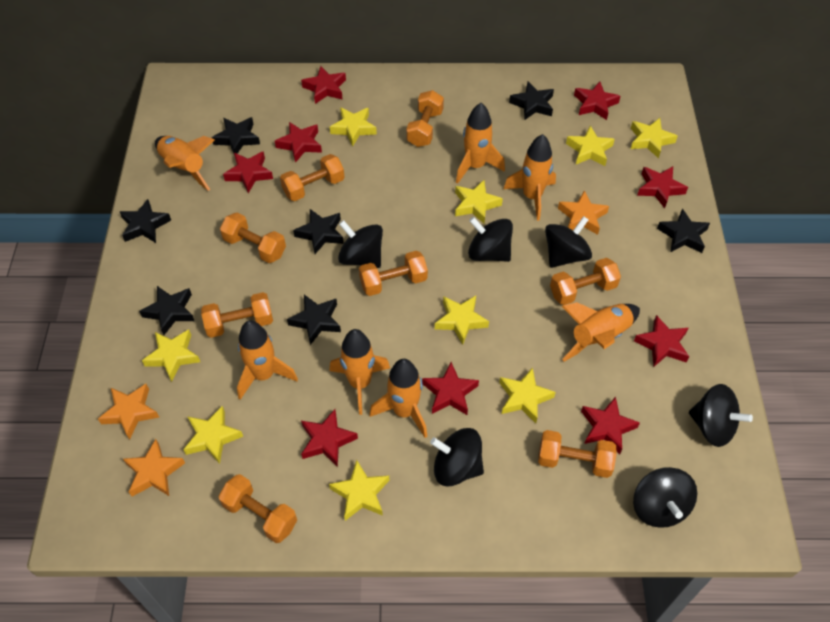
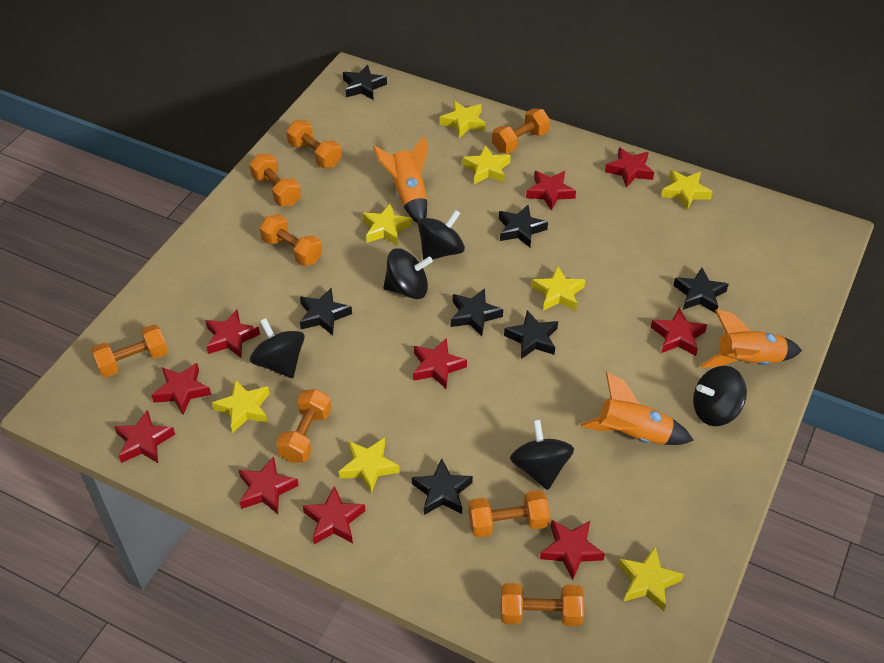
black spinning top: [338,220,383,268] [430,428,484,486] [468,217,513,262] [545,216,592,268] [633,467,697,528] [689,384,753,447] = 6 -> [250,318,305,378] [383,248,433,299] [418,210,465,260] [510,419,574,490] [693,366,747,426] = 5
orange rocket: [155,136,215,191] [237,320,298,400] [329,329,390,415] [369,359,427,438] [456,103,505,184] [504,134,556,221] [562,302,640,362] = 7 -> [373,135,428,223] [581,372,694,445] [700,309,802,368] = 3
orange star: [98,384,159,440] [123,439,185,497] [558,190,609,235] = 3 -> none = 0
red star: [223,151,273,193] [275,122,322,163] [301,66,346,104] [301,409,358,467] [422,362,479,415] [574,82,620,120] [581,397,640,454] [634,315,689,367] [637,166,688,208] = 9 -> [114,410,175,463] [151,363,211,415] [206,309,260,358] [239,456,299,514] [303,486,365,544] [413,338,467,389] [526,171,576,211] [540,520,605,580] [605,147,654,188] [650,308,707,356] = 10
yellow star: [142,330,200,382] [183,406,243,464] [329,460,390,521] [330,107,377,146] [435,296,489,345] [455,180,503,224] [499,367,556,423] [566,126,615,166] [631,118,678,159] = 9 -> [212,379,270,433] [339,437,400,494] [362,203,412,246] [440,101,486,138] [463,145,511,184] [532,266,585,311] [618,547,684,611] [661,170,712,210] = 8

